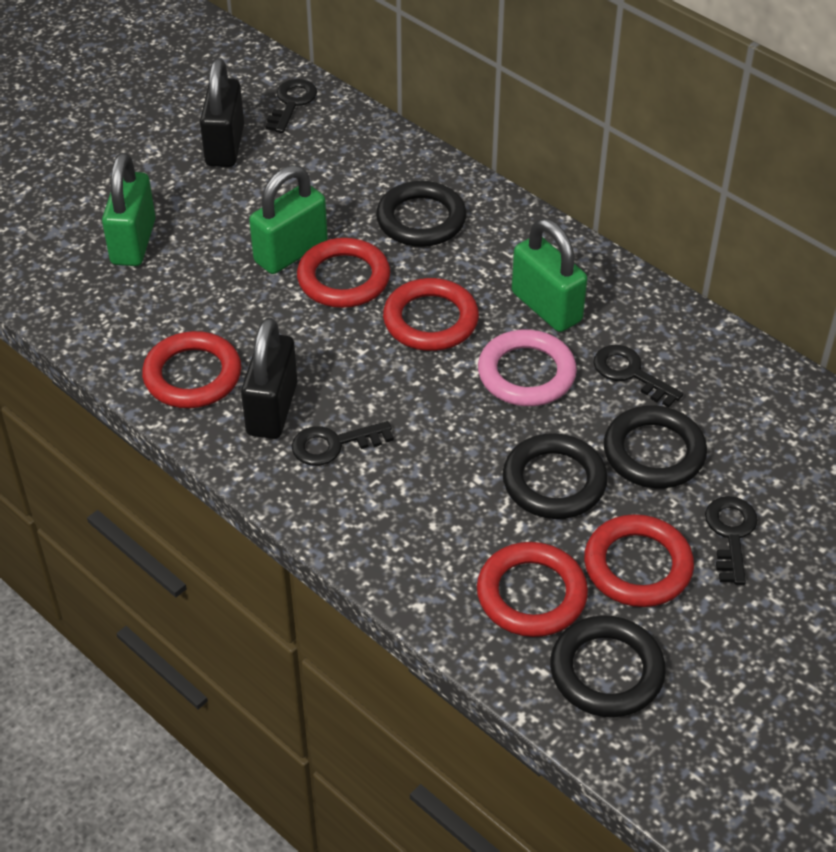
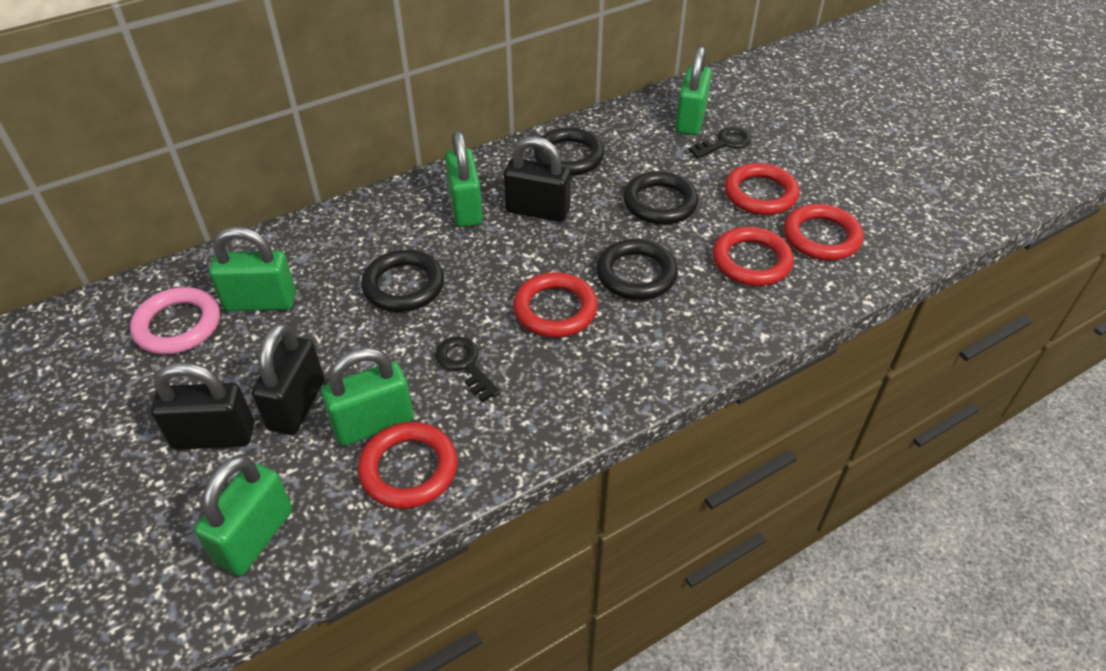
black key: [265,79,317,133] [291,421,394,466] [594,345,683,408] [705,496,758,585] = 4 -> [435,336,501,402] [688,127,752,159] = 2
black padlock: [200,58,244,167] [241,318,297,439] = 2 -> [151,362,254,450] [252,323,324,435] [504,136,571,222] = 3
green padlock: [102,153,156,266] [249,165,328,274] [512,219,587,332] = 3 -> [194,455,292,576] [209,227,296,311] [321,347,414,446] [445,130,483,227] [675,46,712,135] = 5

